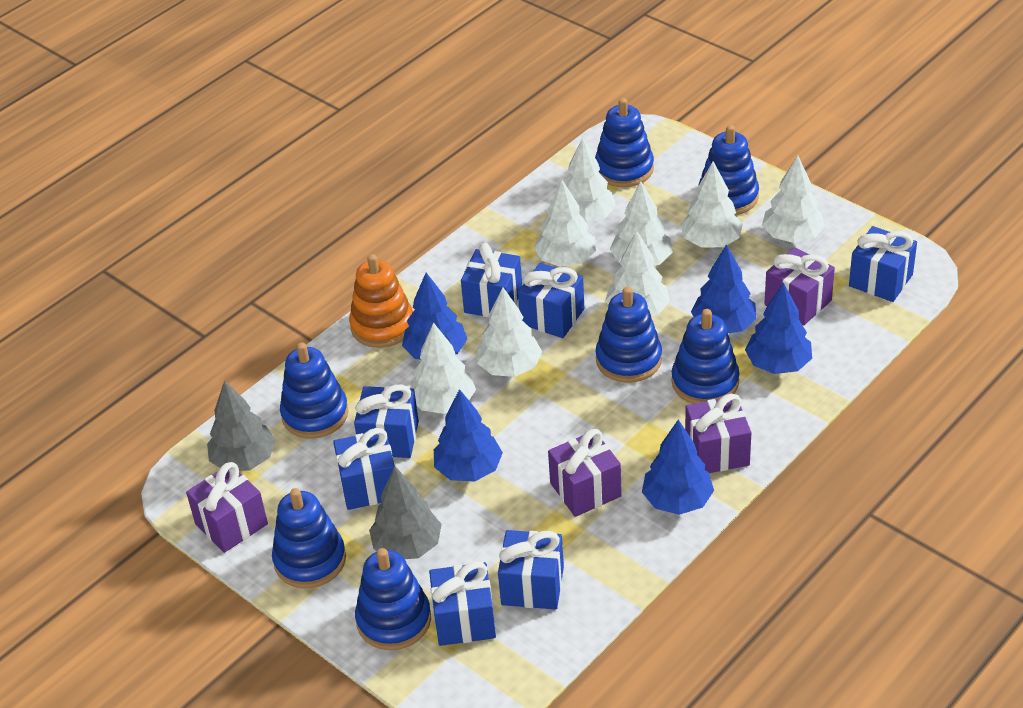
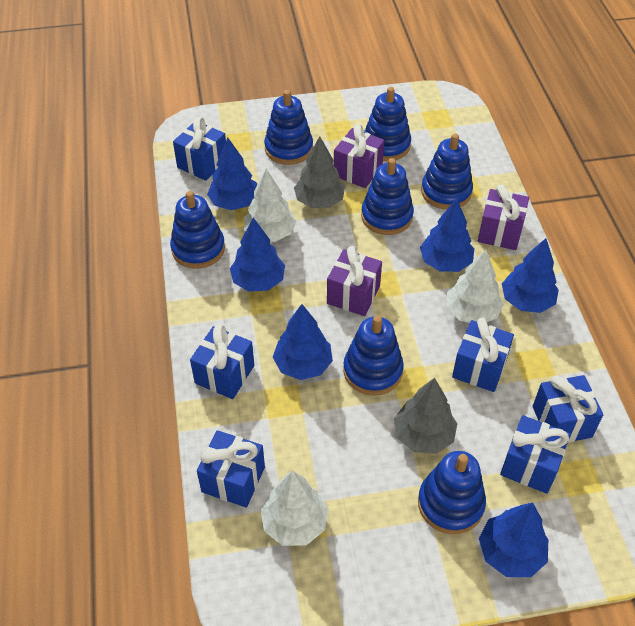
blue gift: [333,428,395,510] [354,385,419,458] [429,561,496,646] [461,243,522,318] [498,530,564,610] [518,263,584,338] [849,226,917,302] = 7 -> [173,117,226,181] [190,324,254,399] [197,430,265,508] [452,318,514,392] [500,415,570,494] [533,375,603,443] = 6
blue tree: [402,273,467,360] [434,389,503,482] [642,420,714,515] [691,244,757,333] [745,282,812,374] = 5 -> [207,138,257,210] [230,217,285,292] [273,304,333,380] [420,198,474,272] [479,502,548,577] [502,238,559,313] = 6
orange stacking toy: [349,254,413,348] = 1 -> none = 0
purple gift: [186,462,268,553] [548,429,622,517] [685,394,751,473] [764,247,835,325] = 4 -> [327,246,382,316] [334,124,385,188] [478,184,529,250] = 3
white tree: [410,323,476,414] [477,287,542,377] [534,180,596,267] [563,137,616,223] [605,231,670,316] [610,181,673,266] [680,161,743,247] [762,155,825,243] = 8 -> [244,169,296,242] [260,471,329,546] [447,250,503,323] = 3

